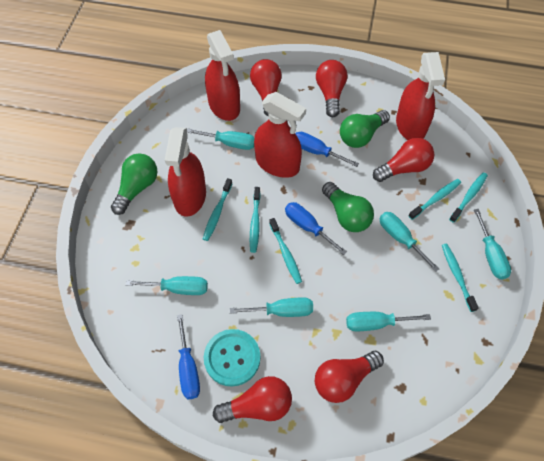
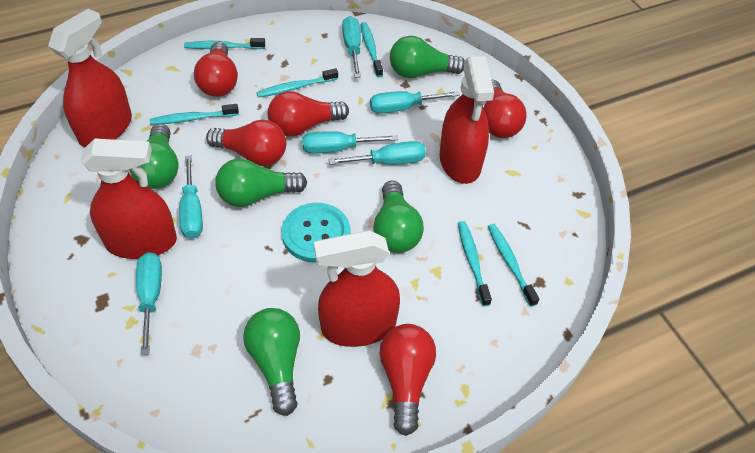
blue screwdriver: [177,314,200,399] [285,202,347,255] [295,132,359,167] = 3 -> none = 0
green light bulb: [111,153,157,215] [322,182,374,232] [340,110,390,148] = 3 -> [129,123,179,189] [215,159,307,207] [243,308,300,416] [373,180,424,253] [390,35,465,78] = 5

